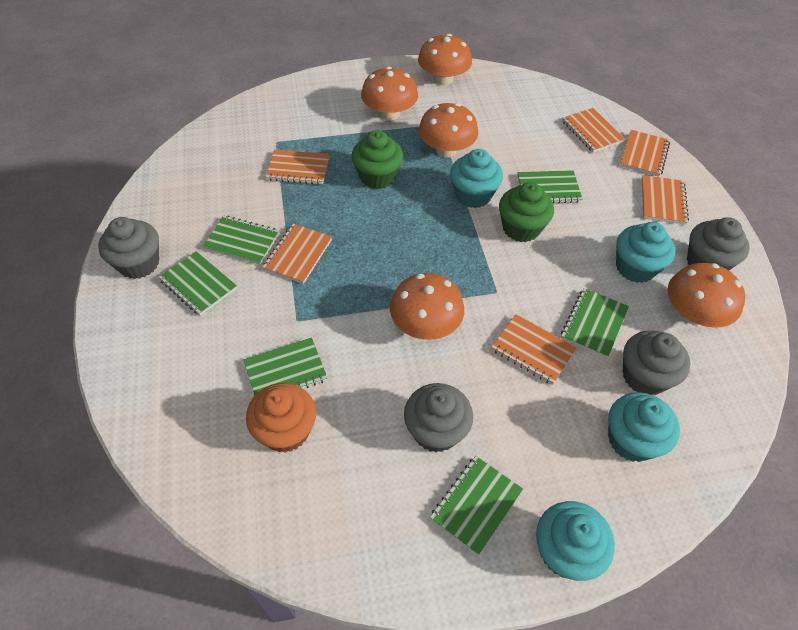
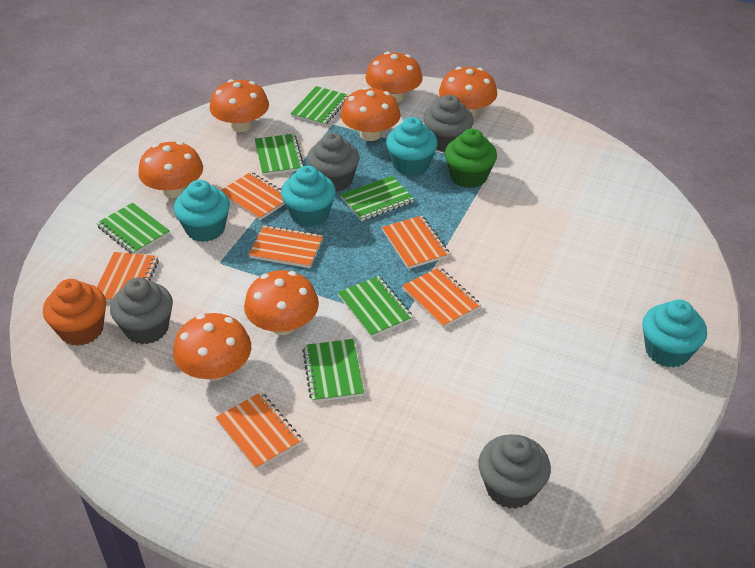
green cupcake: [352,130,403,189] [499,182,554,242] = 2 -> [445,129,497,188] = 1
orange mushroom: [361,66,418,120] [390,273,464,340] [418,34,472,85] [419,103,478,157] [667,263,745,328] = 5 -> [138,141,203,198] [173,313,251,381] [210,79,269,132] [244,270,319,335] [341,87,401,141] [365,52,423,103] [439,67,497,117] = 7

